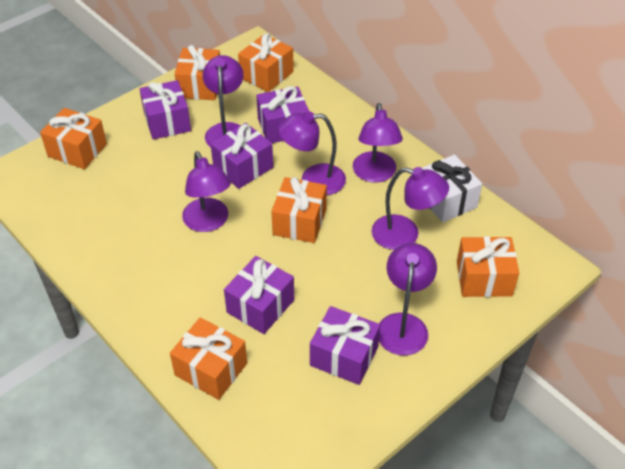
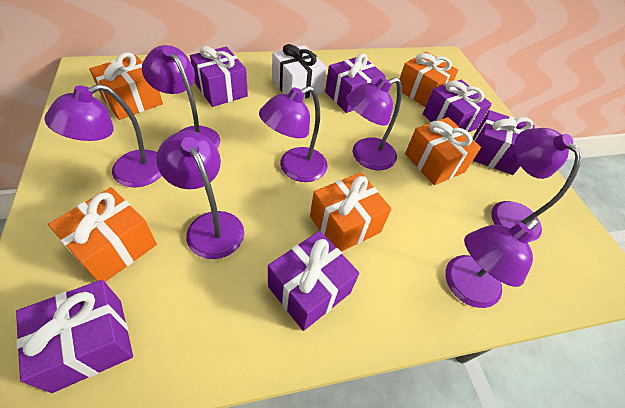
orange gift: [40,108,107,169] [170,317,247,400] [175,45,220,100] [238,33,294,92] [271,177,327,243] [457,236,519,297] = 6 -> [48,187,157,282] [89,52,163,120] [310,172,392,252] [396,52,458,107] [405,117,481,185] = 5
purple gift: [140,80,191,140] [210,123,273,189] [224,256,294,334] [256,86,309,143] [310,306,380,385] = 5 -> [16,280,133,393] [190,46,248,107] [268,231,359,331] [325,53,385,113] [423,80,492,132] [473,110,535,175] = 6
purple lamp: [182,151,231,232] [202,55,244,148] [278,111,346,195] [353,103,403,183] [372,167,449,250] [379,243,437,356] = 6 -> [44,84,162,187] [142,45,220,149] [156,131,244,259] [259,86,327,182] [346,77,402,170] [445,219,539,308] [491,128,582,242] = 7

